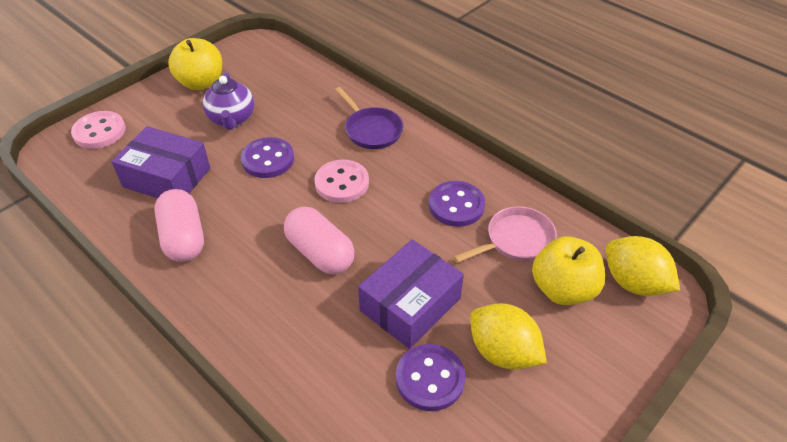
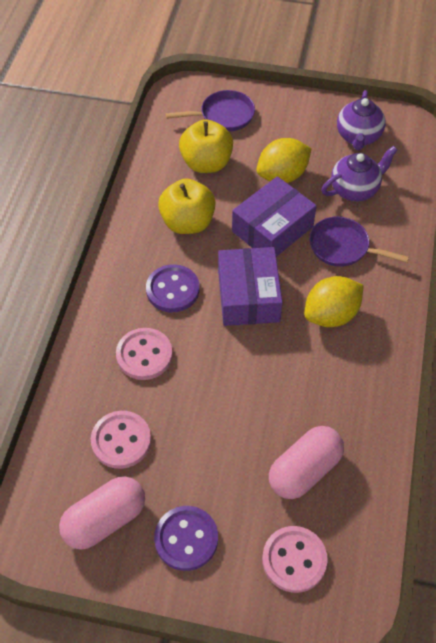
pink button: [71,111,126,149] [314,159,369,203] = 2 -> [91,411,151,469] [116,328,173,380] [262,526,328,593] = 3
pink pan: [454,206,557,263] = 1 -> none = 0
purple button: [241,137,294,178] [396,344,465,411] [429,181,485,227] = 3 -> [146,264,200,312] [154,506,218,571] = 2
purple pan: [335,87,404,149] = 1 -> [166,90,255,132] [309,217,409,267] = 2
purple teapot: [203,72,254,130] = 1 -> [321,146,398,201] [337,90,386,150] = 2

